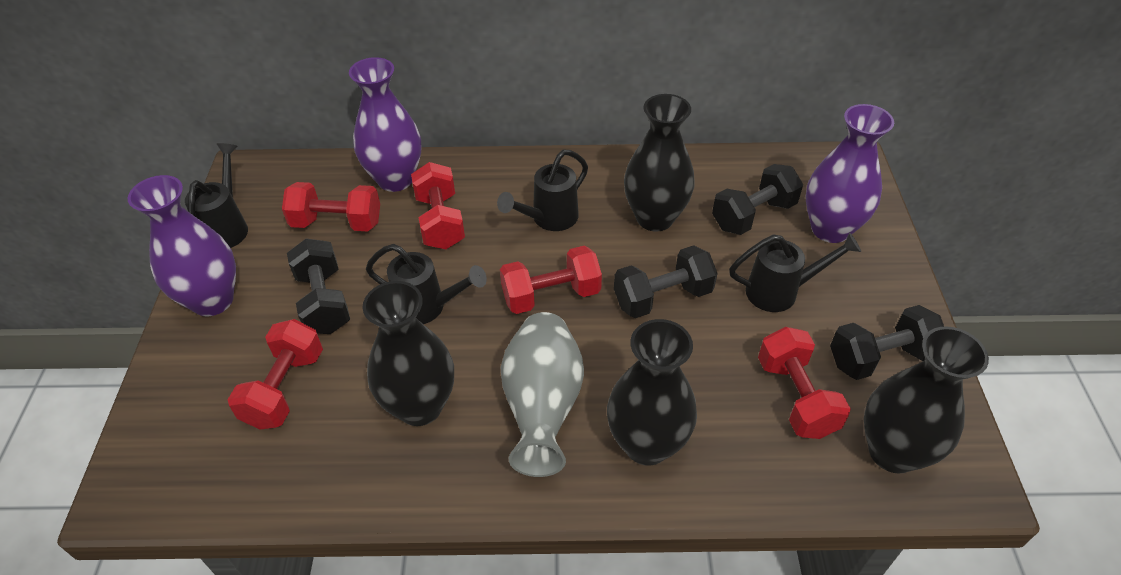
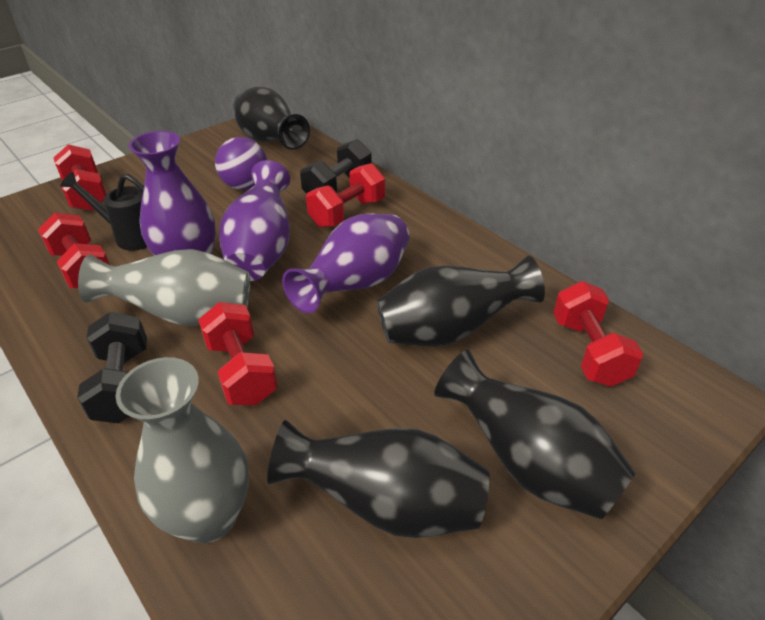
black dumbbell: [287,238,350,334] [614,245,718,318] [712,164,803,235] [830,305,944,380] = 4 -> [77,312,147,423] [300,139,372,194] = 2
black watering can: [185,143,248,248] [366,244,487,324] [497,149,588,231] [729,233,861,312] = 4 -> [60,172,147,251] = 1
grey vase: [501,312,584,477] = 1 -> [78,249,250,326] [115,357,249,543] = 2
purple ball: none = 0 -> [215,137,267,190] = 1

